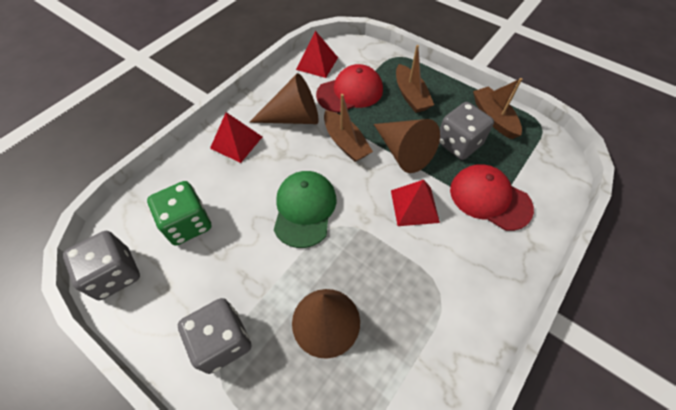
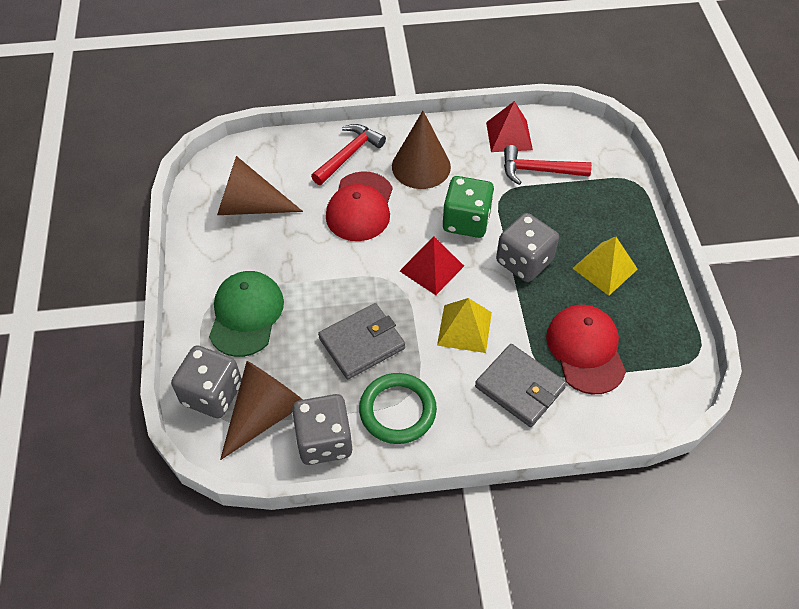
brown boat: [324,94,373,162] [396,45,434,113] [473,78,522,139] = 3 -> none = 0
green ring: none = 0 -> [359,373,437,444] = 1
grey wallet: none = 0 -> [318,303,405,379] [475,344,567,427] = 2
red hammer: none = 0 -> [311,124,386,185] [504,145,592,185] = 2
red pyramid: [210,112,262,163] [296,31,338,78] [391,180,440,226] = 3 -> [400,236,464,295] [486,101,533,152] = 2
yellow pyramid: none = 0 -> [437,298,492,353] [572,237,638,296] = 2

